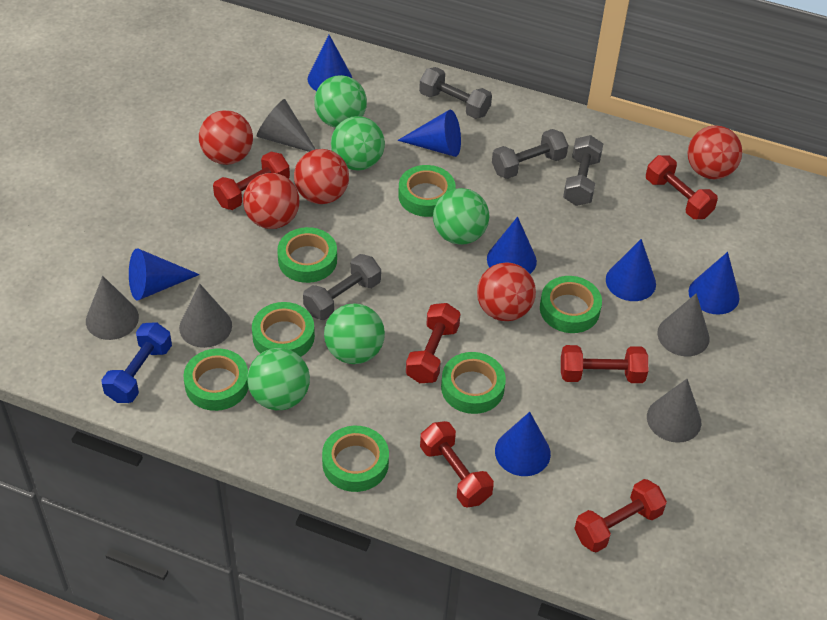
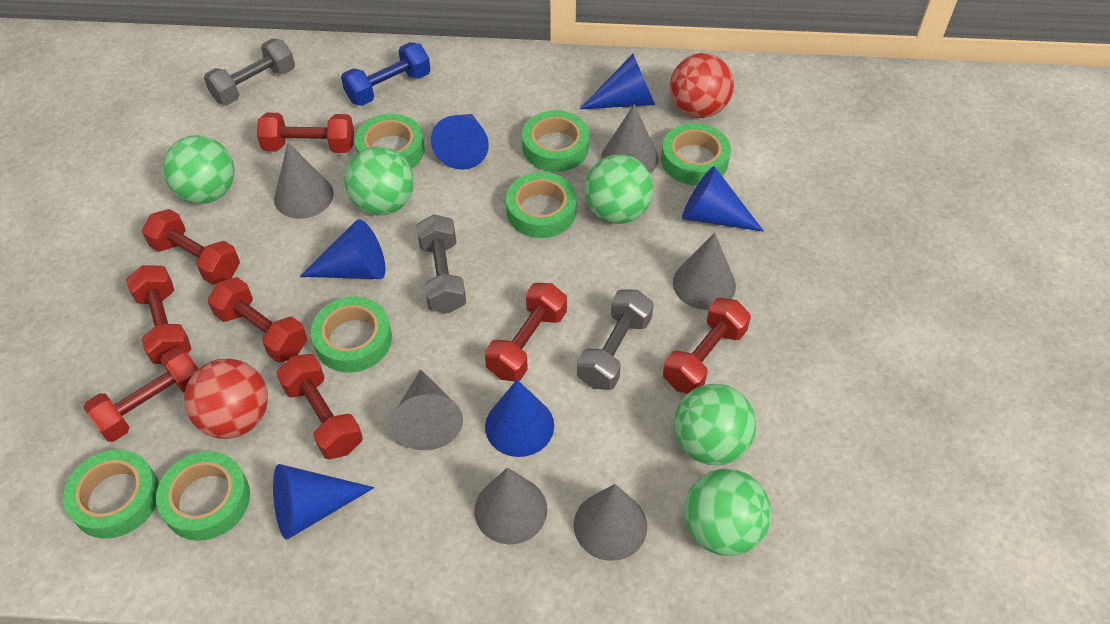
blue cone: [129,248,200,301] [308,35,352,91] [397,110,461,157] [487,217,537,274] [495,412,551,476] [606,239,656,301] [689,252,740,315] = 7 -> [273,464,374,540] [299,219,385,279] [431,114,489,170] [485,380,554,457] [580,54,655,109] [682,166,764,232] = 6
grey cone: [86,276,139,340] [179,284,232,348] [257,99,315,152] [647,379,701,443] [657,293,710,357] = 5 -> [274,143,334,219] [391,369,463,450] [474,467,547,545] [574,484,647,561] [601,104,658,174] [673,233,736,310] = 6
grey dumbbell: [303,254,381,320] [419,67,492,119] [492,129,568,179] [563,135,603,206] = 4 -> [204,39,295,105] [416,214,466,313] [577,290,654,390] = 3
red ball: [199,110,253,165] [243,173,299,229] [294,149,349,204] [477,262,536,321] [688,125,742,179] = 5 -> [184,358,268,439] [670,53,734,118] = 2
red dumbbell: [213,152,290,210] [406,303,461,383] [420,421,494,508] [561,345,648,383] [574,479,667,553] [646,155,718,219] = 6 -> [83,347,198,442] [126,265,191,364] [142,209,240,285] [208,277,307,363] [257,113,354,153] [276,354,363,460] [484,283,567,382] [663,298,751,394] = 8

